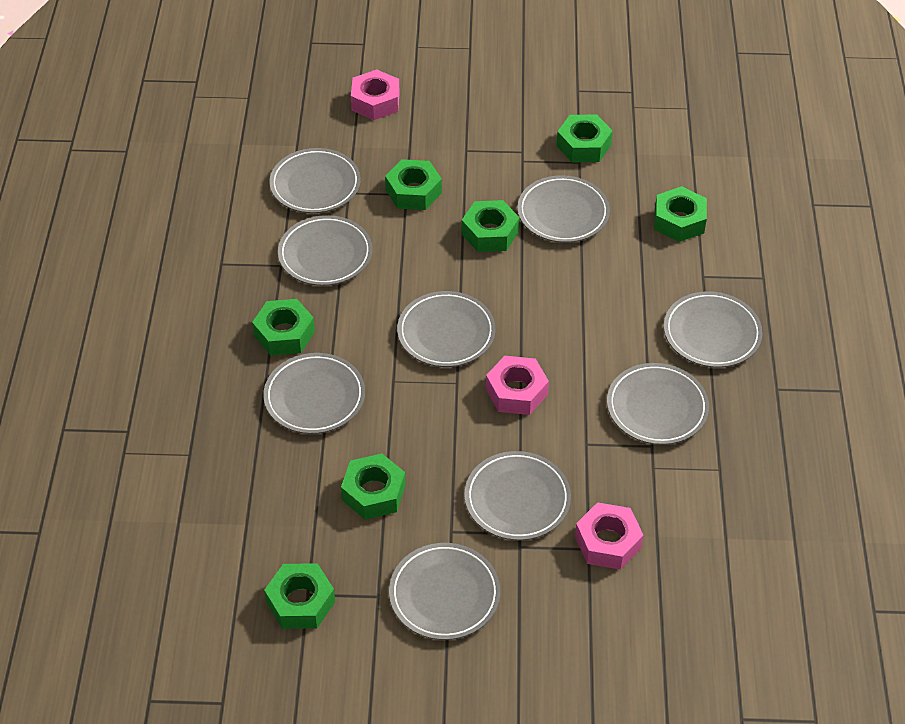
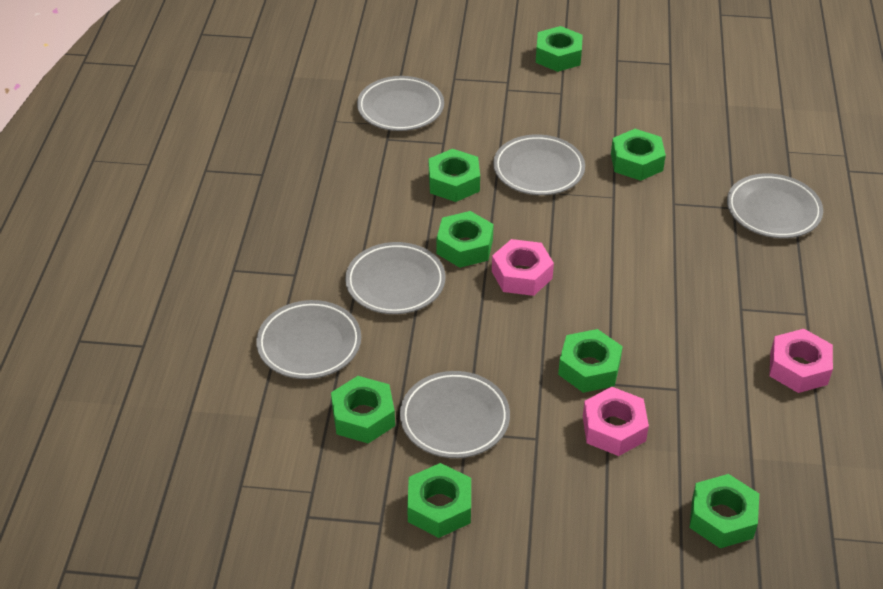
green nut: [252,299,315,356] [264,563,335,629] [341,453,406,520] [385,159,442,210] [462,200,520,252] [556,114,613,162] [654,186,707,242] = 7 -> [331,376,395,444] [407,463,471,538] [429,149,480,202] [437,211,494,268] [536,26,583,72] [558,329,623,393] [611,129,666,181] [690,474,759,548] = 8
grey plate: [263,353,365,434] [270,148,361,213] [278,215,372,286] [389,543,500,640] [397,291,495,367] [465,451,571,540] [517,175,610,243] [607,363,709,445] [664,291,763,368] = 9 -> [256,300,361,379] [345,242,445,314] [357,76,444,131] [400,371,510,458] [493,134,585,195] [727,173,823,238] = 6

